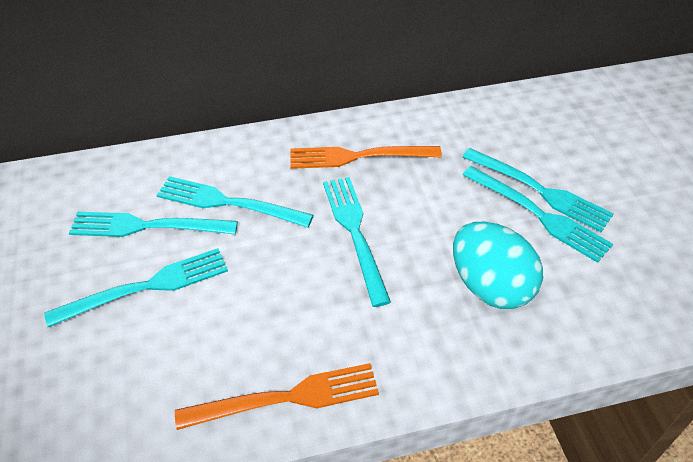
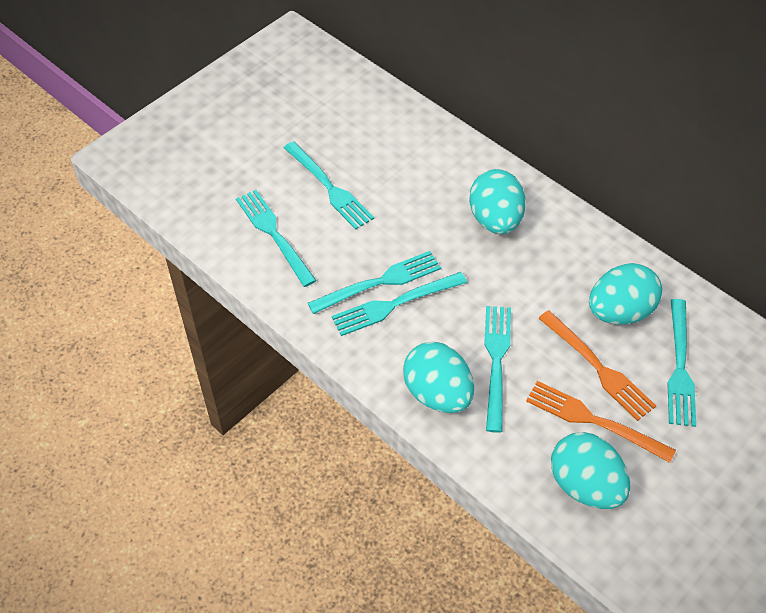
turquoise egg: [453,222,543,309] = 1 -> [403,342,474,413] [469,169,526,234] [551,432,630,509] [589,263,662,325] = 4

